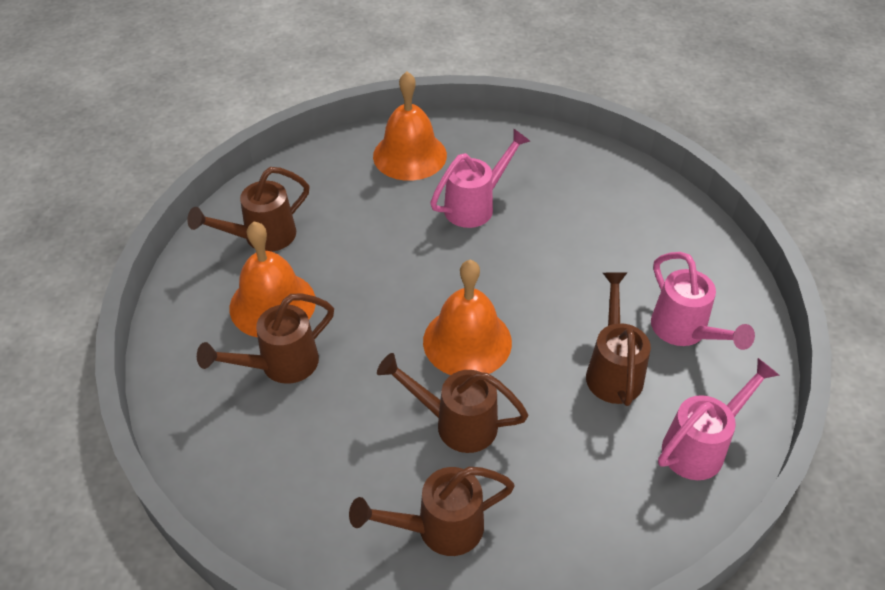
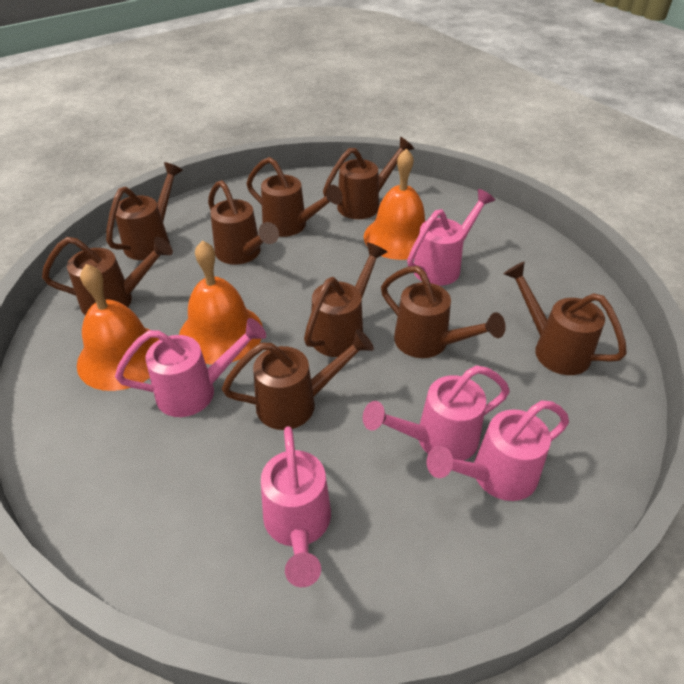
brown watering can: [187,167,310,252] [197,293,334,384] [349,467,515,556] [377,353,528,453] [586,272,651,406] = 5 -> [42,237,173,315] [106,162,183,260] [208,180,279,265] [222,329,374,430] [246,157,343,237] [304,242,387,357] [323,137,414,219] [381,266,506,358] [504,262,627,375] = 9
pink watering can: [430,129,530,228] [651,252,755,350] [658,358,779,480] = 3 -> [115,318,266,417] [261,426,331,587] [363,365,510,461] [407,189,495,286] [427,400,569,501] = 5

